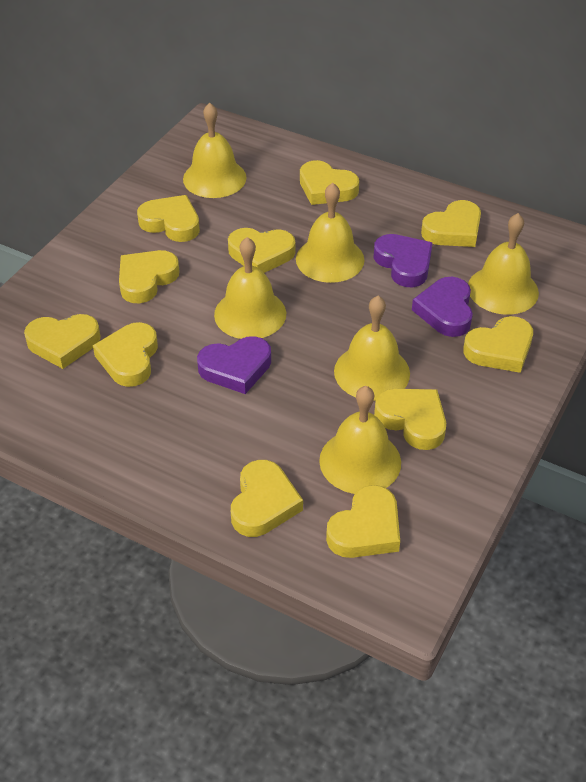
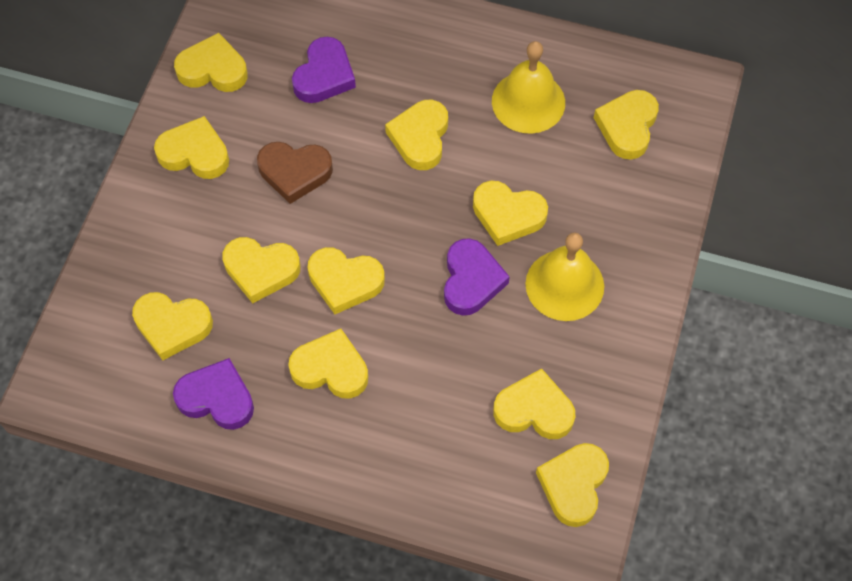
brown heart: none = 0 -> [257,142,333,204] = 1
yellow bell: [183,103,246,198] [214,237,286,339] [296,183,364,283] [319,386,401,494] [334,296,410,401] [468,213,539,315] = 6 -> [492,41,565,134] [525,232,604,321] = 2

